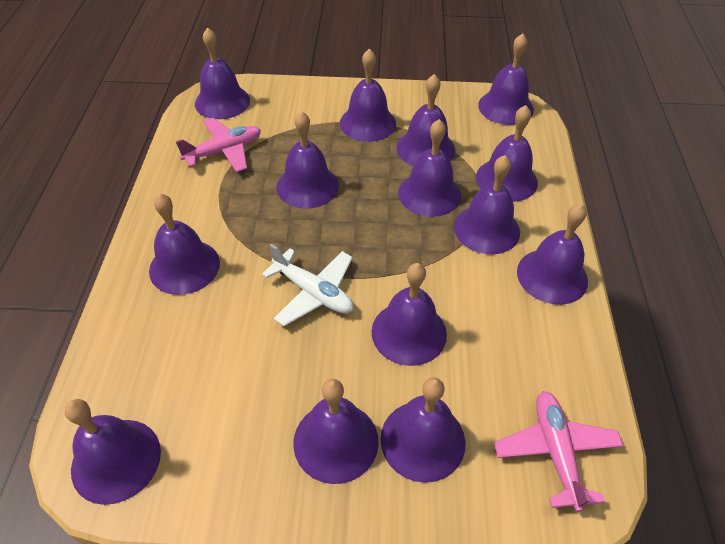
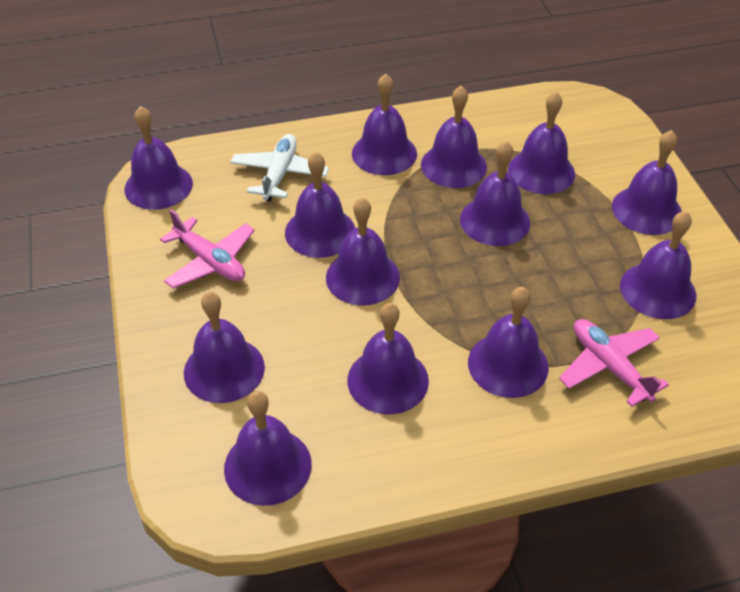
purple bell: [65,399,161,505] [149,193,220,295] [195,27,250,119] [276,111,339,209] [293,379,379,484] [340,49,396,142] [371,263,447,366] [380,377,465,483] [397,74,455,166] [398,119,461,217] [454,155,520,254] [476,105,538,202] [478,33,534,125] [517,204,588,305] = 14 -> [124,106,193,210] [184,292,265,403] [224,391,312,506] [285,152,355,258] [326,198,400,306] [347,303,429,414] [352,74,417,175] [421,86,487,188] [460,141,530,246] [468,287,549,398] [508,92,575,194] [612,130,682,235] [620,211,696,319] = 13

